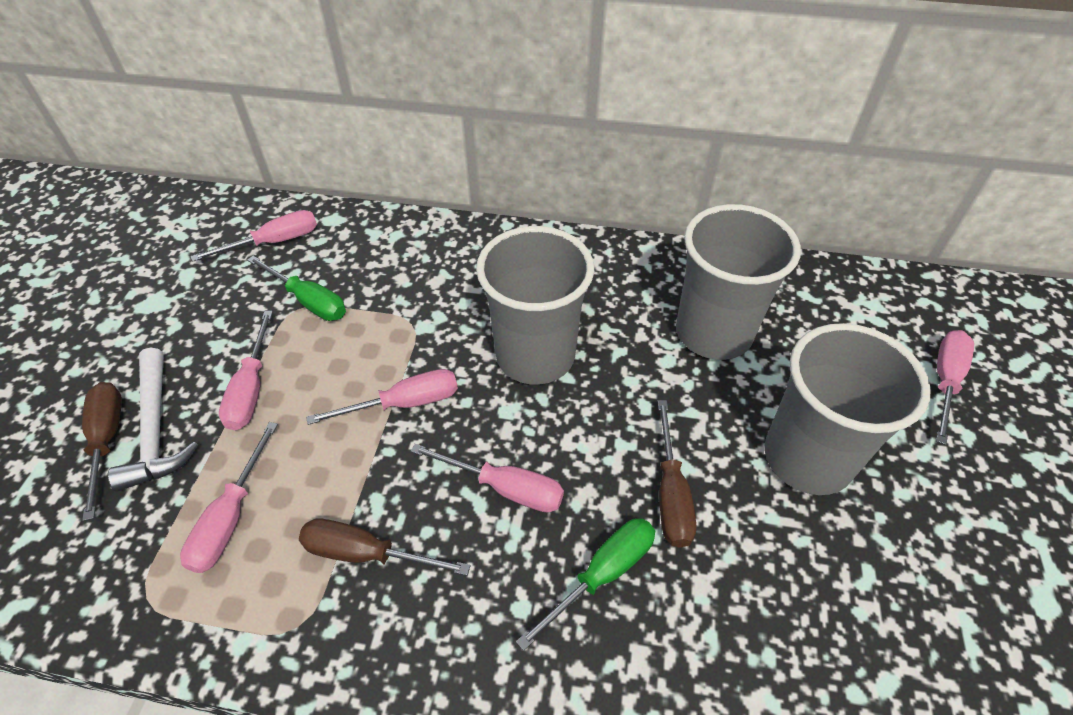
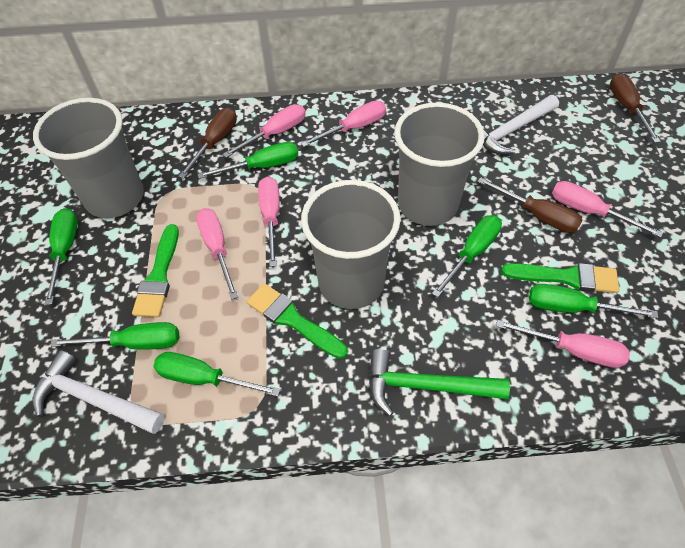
green brush: none = 0 -> [132,224,179,317] [247,283,348,359] [501,263,620,293] = 3
green hammer: none = 0 -> [369,349,510,416] = 1
green screwdriver: [247,256,346,321] [516,518,655,651] = 2 -> [44,208,78,305] [51,322,179,350] [153,352,281,397] [198,142,298,179] [432,215,502,297] [529,284,658,318] = 6
white hammer: [108,348,198,492] = 1 -> [33,350,165,434] [483,95,559,155] = 2

